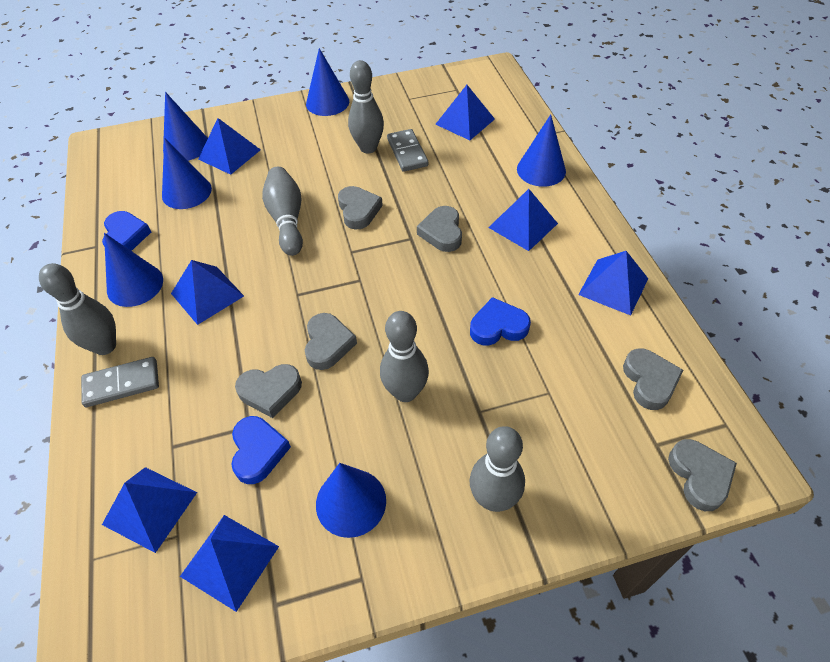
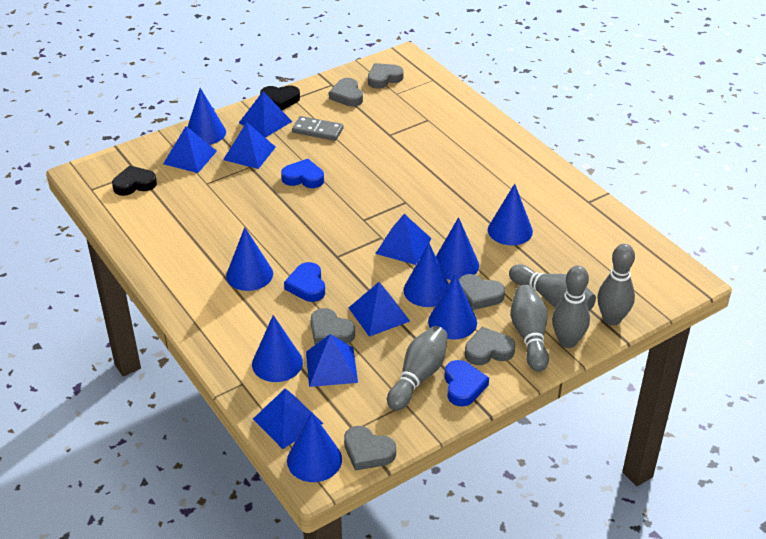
black heart: none = 0 -> [112,165,157,196] [260,85,300,110] = 2
blue cone: [104,233,163,307] [162,138,212,209] [163,92,208,161] [306,48,349,116] [316,463,386,538] [517,114,566,187] = 6 -> [188,88,226,145] [226,227,273,291] [252,315,303,382] [287,412,342,482] [403,243,449,307] [428,274,477,340] [436,217,479,280] [488,184,533,245] = 8
grey domino: [81,357,159,407] [387,129,428,172] = 2 -> [292,116,344,141] = 1

